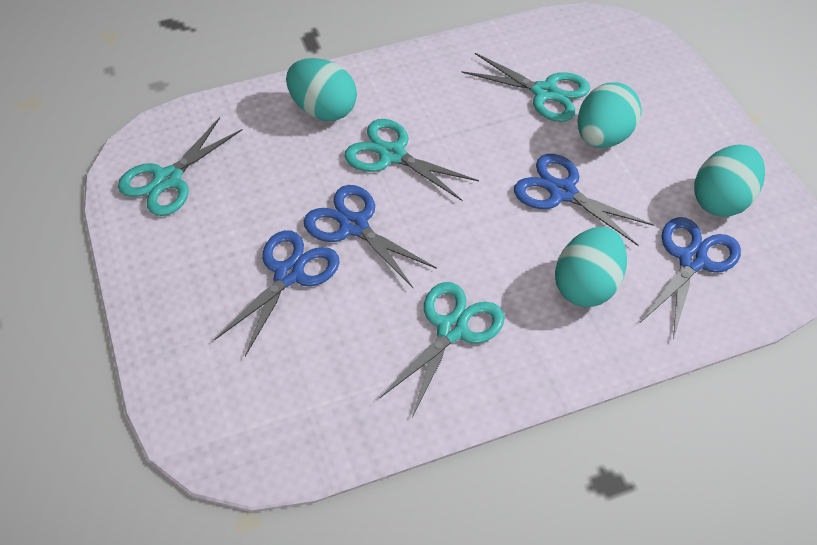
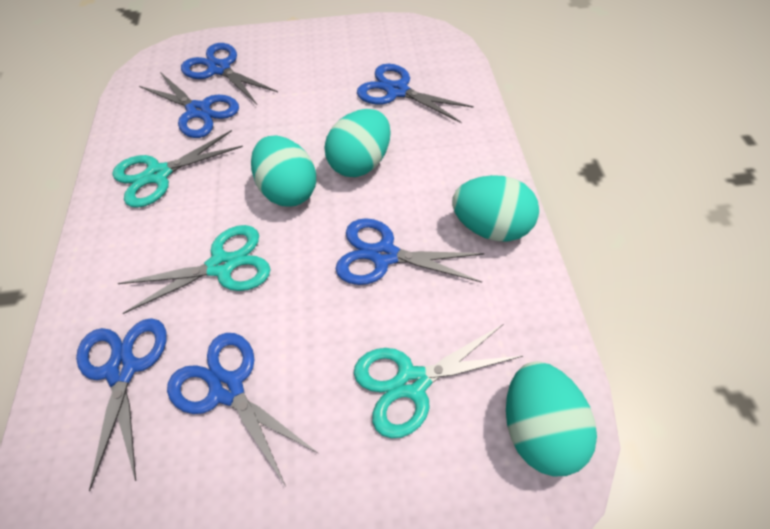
blue scissors: [214,230,340,356] [303,185,437,288] [514,154,655,246] [640,217,741,340] = 4 -> [76,318,167,491] [139,72,239,138] [167,333,318,486] [181,43,278,104] [336,218,485,285] [357,64,474,123] = 6
turquoise scissors: [118,117,243,216] [344,119,479,201] [380,282,505,417] [462,53,590,122] = 4 -> [112,130,243,208] [118,225,271,314] [354,324,523,438] = 3

